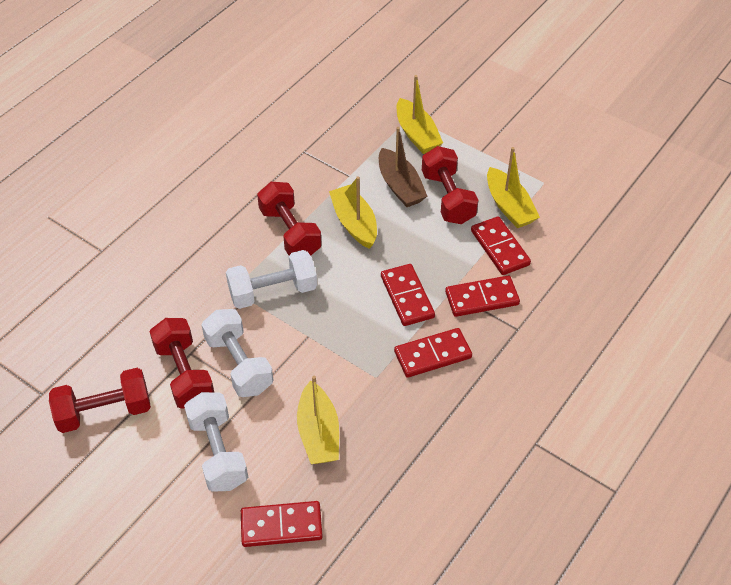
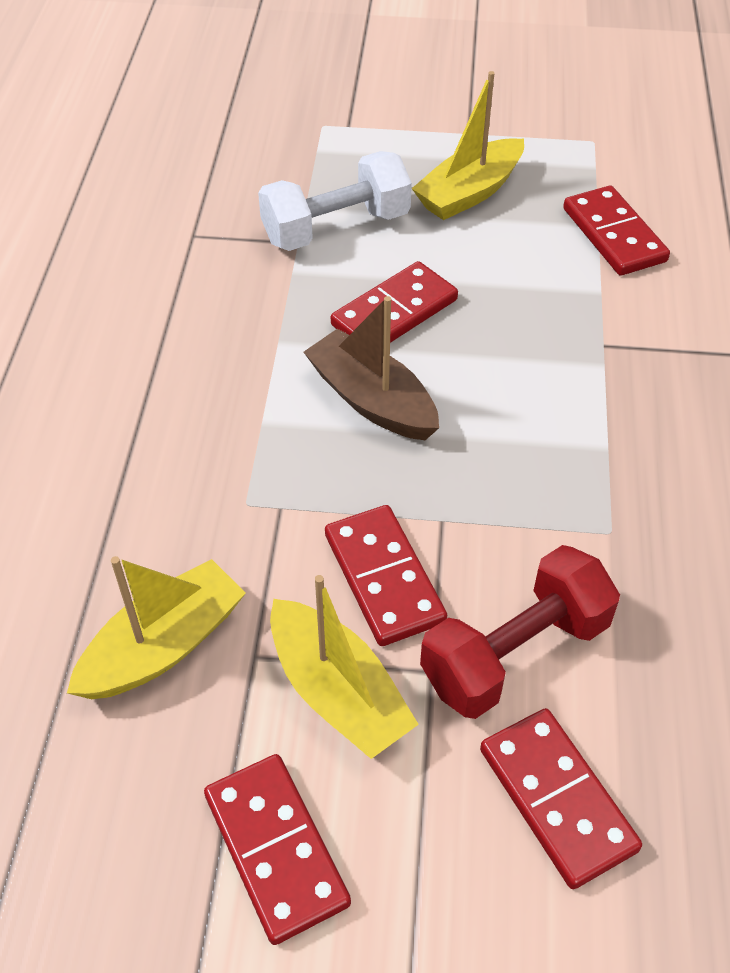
red dumbbell: [49,368,151,433] [149,318,214,408] [257,182,322,256] [422,146,478,224] = 4 -> [420,545,620,719] = 1
white dumbbell: [184,392,248,492] [201,309,273,397] [226,250,317,309] = 3 -> [258,151,412,251] = 1
yellow boat: [297,376,339,464] [329,176,377,249] [396,75,443,154] [487,147,540,228] = 4 -> [67,556,246,699] [270,575,419,759] [411,71,524,220] = 3

